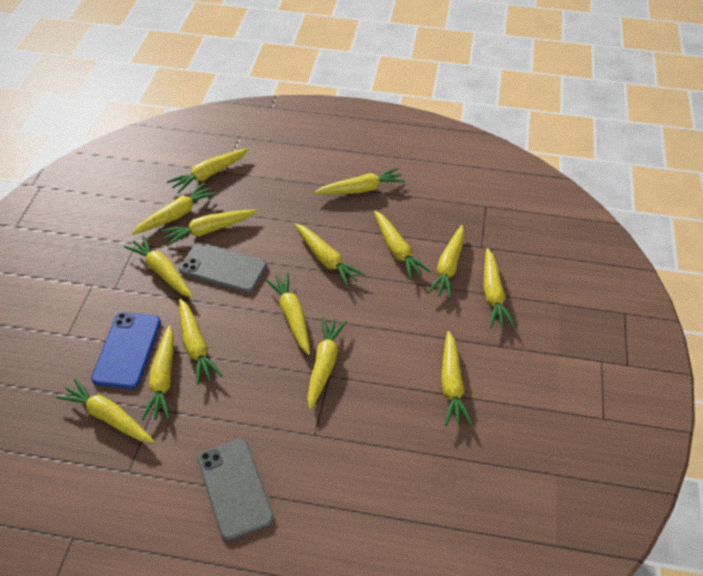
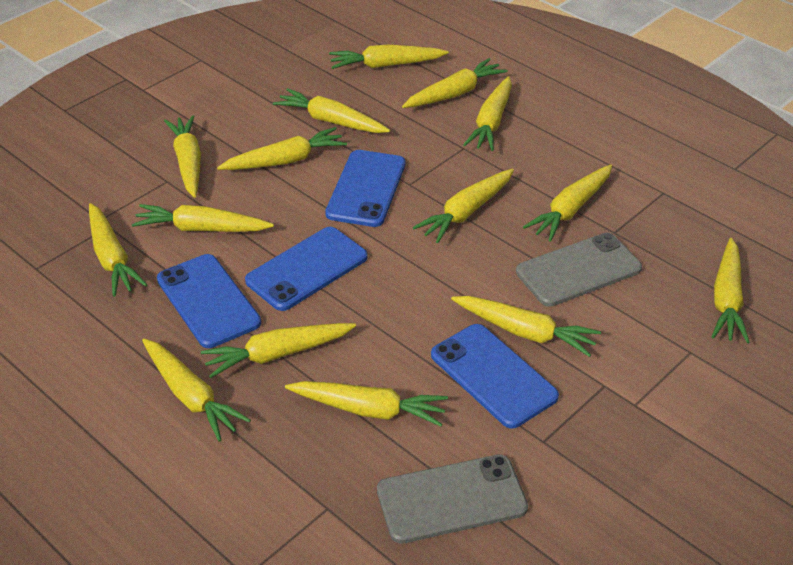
blue phone: [91,312,161,389] = 1 -> [157,254,261,348] [245,227,368,311] [325,150,405,227] [431,324,559,428] = 4

